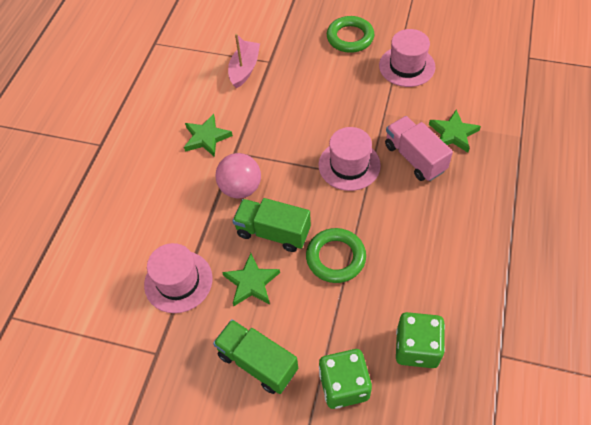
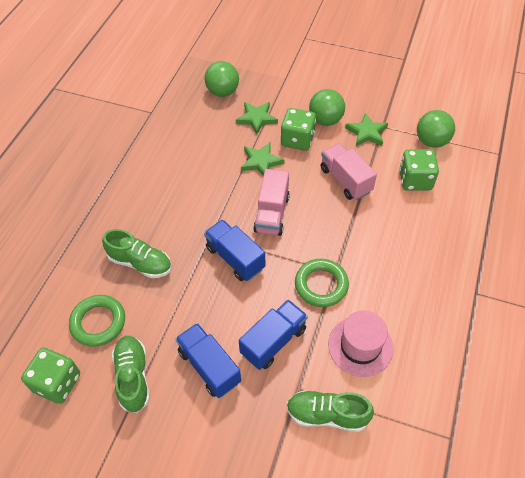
blue truck: none = 0 -> [175,323,241,398] [204,219,265,281] [239,300,308,370] = 3
green ball: none = 0 -> [204,61,239,97] [309,89,345,126] [417,110,455,148] = 3
green dice: [319,349,372,409] [396,312,445,368] = 2 -> [21,348,80,404] [281,108,316,151] [399,149,439,191] = 3
green shoe: none = 0 -> [102,229,172,278] [112,336,150,413] [286,390,374,432] = 3
green truck: [213,319,298,394] [233,198,311,252] = 2 -> none = 0
pink ball: [216,153,261,199] = 1 -> none = 0
pink boat: [228,34,260,89] = 1 -> none = 0
pink hat: [144,243,213,313] [319,127,381,191] [379,29,435,87] = 3 -> [328,311,394,377] = 1
pink truck: [385,116,453,181] = 1 -> [253,169,290,236] [321,143,377,200] = 2

